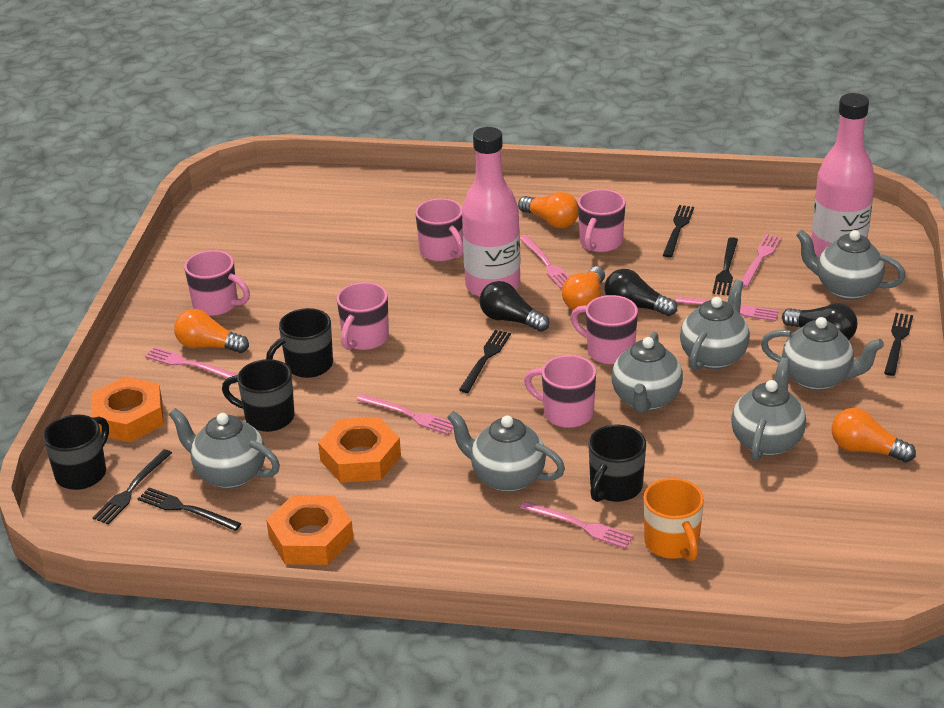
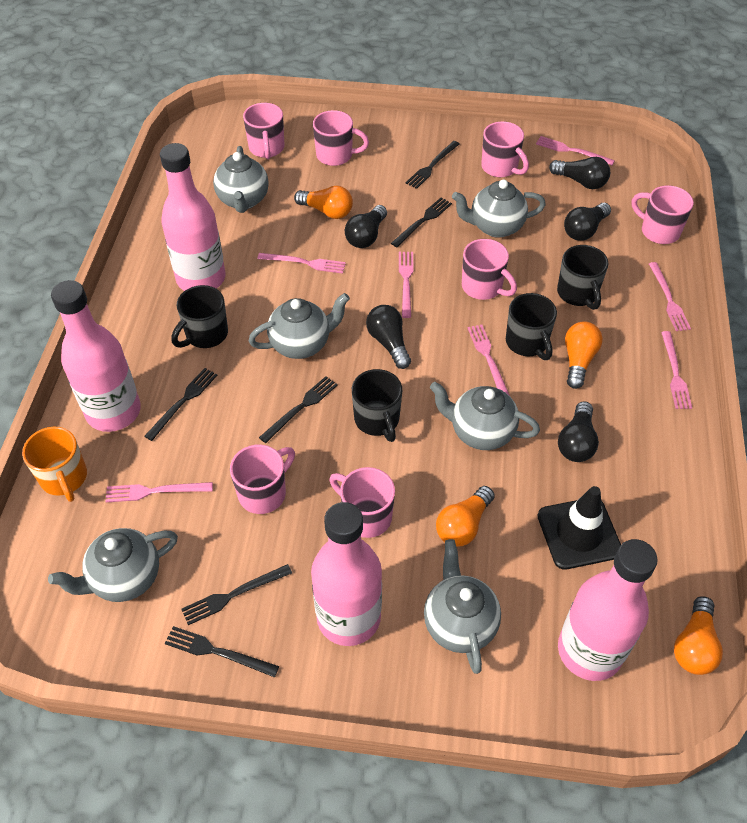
black light bulb: [480,281,550,332] [605,269,677,316] [782,303,857,340] = 3 -> [345,205,387,248] [366,305,411,369] [549,157,610,189] [558,401,599,462] [564,203,611,241] = 5
black traffic cone: none = 0 -> [537,486,621,570] = 1
grey teapot: [169,408,280,489] [447,411,565,492] [611,332,683,413] [680,280,750,371] [731,357,806,461] [761,317,884,391] [796,230,905,300] = 7 -> [48,528,178,602] [213,146,269,213] [249,293,350,359] [424,539,501,674] [430,382,540,450] [452,179,546,238] = 6
orange nut: [91,377,164,442] [266,495,354,565] [318,417,401,483] = 3 -> none = 0
pink bottle: [462,127,521,297] [811,93,875,257] = 2 -> [51,280,141,432] [160,143,226,291] [311,502,382,646] [558,539,658,681] = 4
pink fork: [145,347,238,378] [357,394,454,435] [520,235,569,289] [520,501,634,549] [676,296,779,321] [741,234,782,288] = 6 -> [105,482,213,502] [257,253,346,274] [399,252,414,318] [467,325,510,396] [536,136,615,165] [649,262,691,331] [661,331,692,409] = 7
pink mug: [184,250,250,316] [337,282,389,350] [415,198,463,262] [524,355,596,428] [571,295,638,365] [578,189,625,252] = 6 -> [230,444,295,514] [243,103,284,159] [313,110,369,166] [329,467,395,538] [462,239,517,300] [481,121,529,177] [632,185,694,244] = 7

